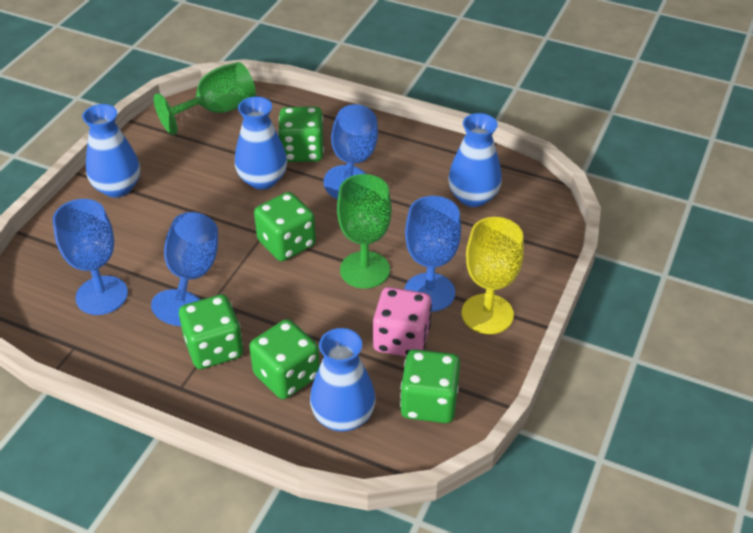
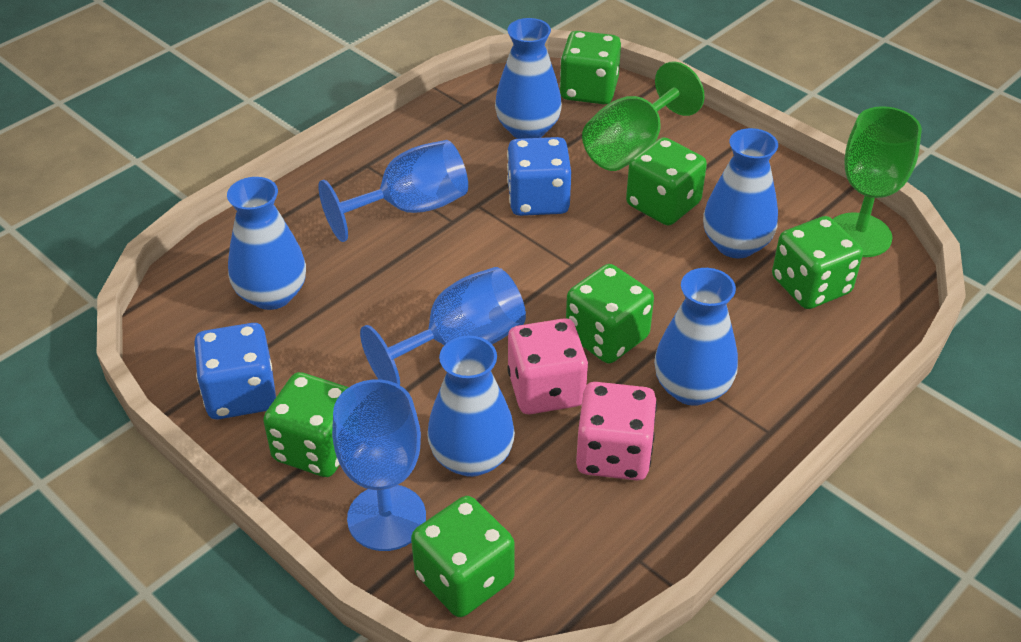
blue dice: none = 0 -> [194,323,276,419] [507,137,571,216] = 2
blue goblet: [52,199,128,315] [151,212,218,326] [324,104,378,199] [405,196,461,312] = 4 -> [318,140,468,242] [332,379,426,551] [360,267,526,385] = 3
blue vase: [82,104,140,197] [235,97,287,190] [310,328,376,432] [448,113,502,207] = 4 -> [227,177,306,310] [427,336,515,477] [495,18,562,139] [654,268,738,406] [703,128,778,258] = 5
green dice: [179,294,243,369] [249,319,320,399] [254,192,316,261] [278,107,324,162] [400,349,460,423] = 5 -> [263,372,349,477] [411,496,515,617] [560,31,621,104] [566,264,654,363] [626,137,707,226] [772,216,863,309] = 6
pink dice: [373,287,432,357] = 1 -> [507,318,588,414] [576,382,657,481] = 2
yellow goblet: [462,217,524,334] = 1 -> none = 0

